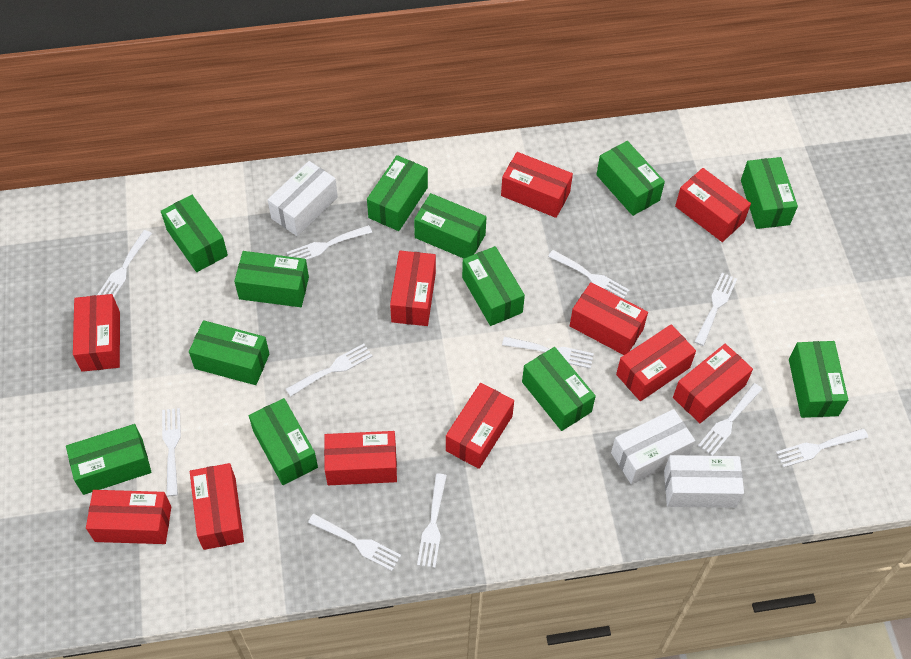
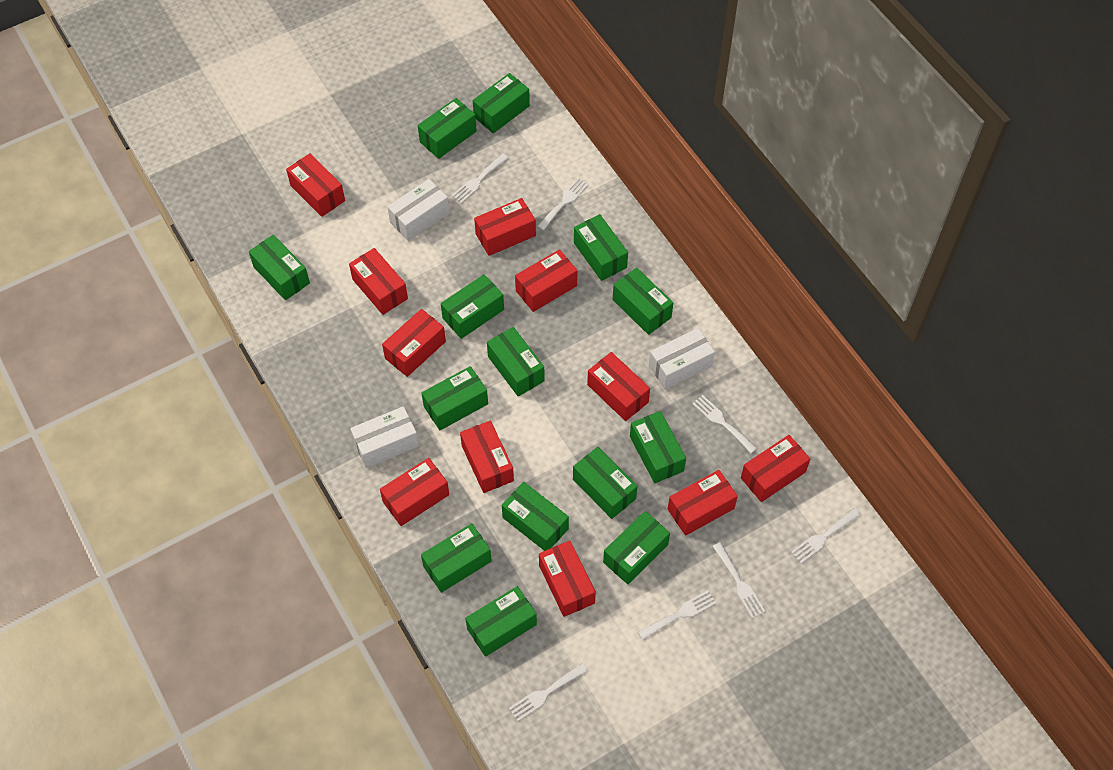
green box: [66,424,151,495] [161,195,228,272] [189,320,269,385] [234,251,309,307] [249,398,318,485] [367,155,428,231] [414,193,486,258] [462,246,525,326] [522,347,596,431] [596,141,665,216] [741,157,798,229] [789,341,848,418] = 12 -> [249,235,310,300] [418,98,477,159] [421,523,492,593] [422,366,488,430] [441,274,504,339] [465,586,537,657] [473,73,530,133] [487,327,545,397] [502,482,569,551] [573,447,637,519] [574,214,628,281] [603,511,670,584] [613,268,673,335] [630,411,686,483] = 14
white fork: [97,230,152,297] [162,408,181,496] [286,344,373,397] [287,225,372,260] [308,514,401,571] [417,473,447,568] [502,337,594,369] [548,250,630,299] [694,273,737,346] [698,383,762,456] [776,428,868,468] = 11 -> [452,154,508,203] [509,663,588,721] [537,178,589,230] [638,590,716,640] [692,395,757,453] [712,542,765,618] [791,508,860,563] = 7

